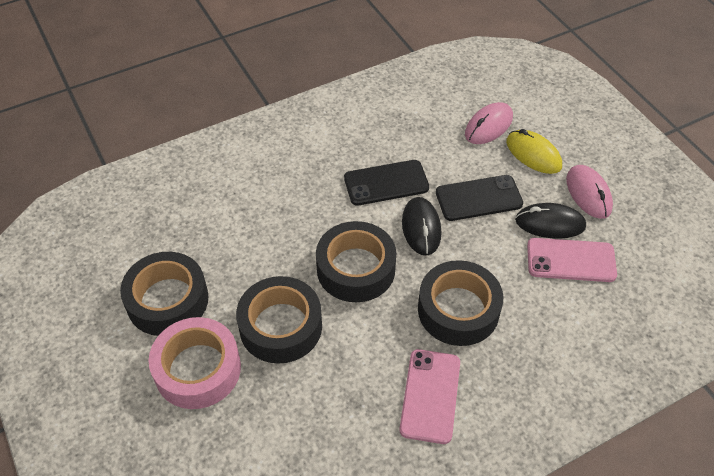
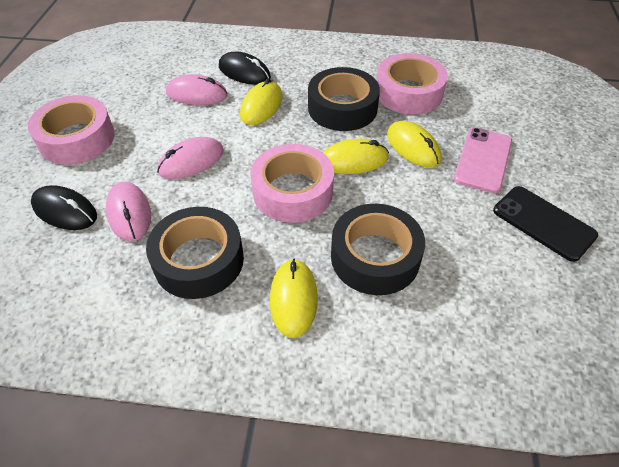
black phone: [344,160,429,206] [436,175,523,221] = 2 -> [493,186,598,262] = 1
black tape: [120,252,209,336] [236,276,322,364] [316,221,396,302] [418,260,503,346] = 4 -> [146,207,244,299] [308,67,380,131] [331,204,425,295] = 3
pink mouse: [465,102,513,144] [566,165,613,219] = 2 -> [106,181,151,241] [157,137,224,179] [166,74,227,105] = 3
pink phone: [399,349,460,444] [527,238,617,282] = 2 -> [454,128,512,193] = 1
pink tape: [149,317,241,409] = 1 -> [28,95,115,165] [250,144,334,223] [376,53,448,115] = 3
yellow mouse: [506,129,562,174] = 1 -> [240,78,282,125] [270,258,318,338] [323,139,389,174] [387,121,441,168] = 4

